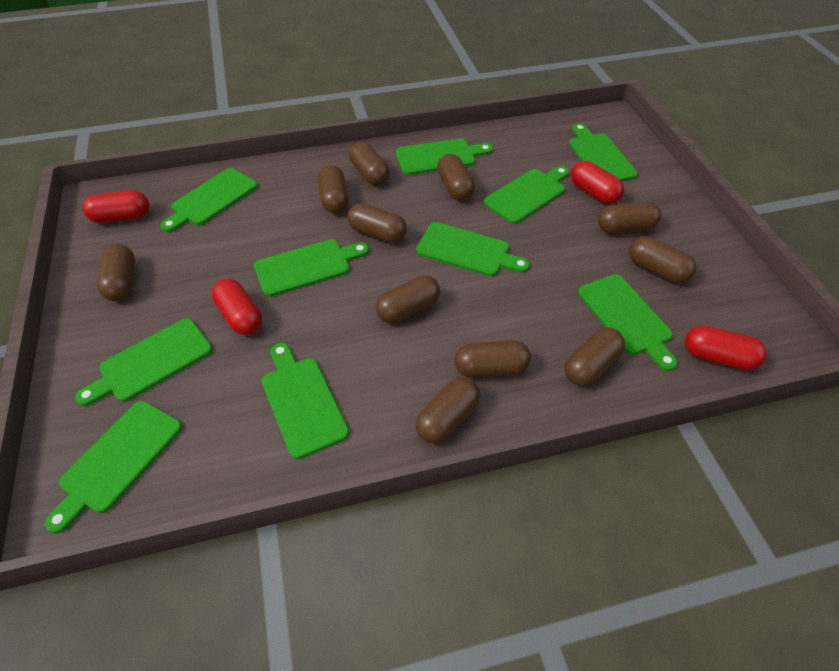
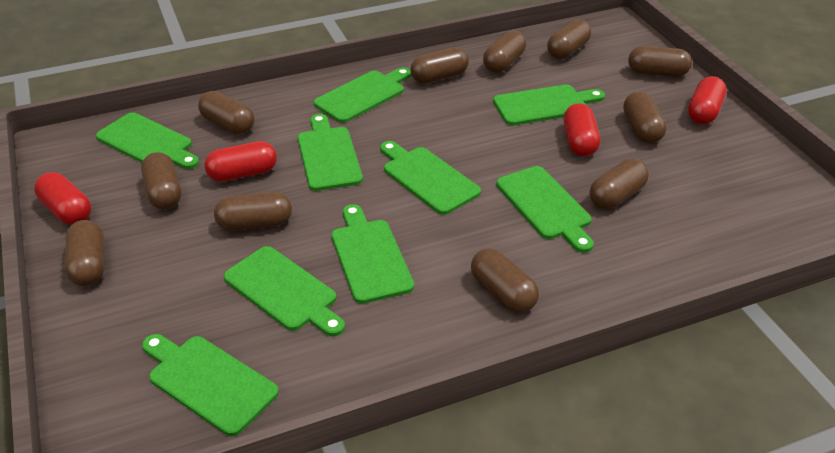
green cutting board: [45,401,182,534] [75,318,212,406] [160,168,258,233] [254,239,369,297] [261,343,349,459] [396,139,493,175] [416,222,530,276] [484,166,569,224] [569,123,638,181] [578,274,678,371] = 10 -> [96,113,199,169] [142,334,279,436] [224,246,345,337] [298,114,363,191] [314,67,411,123] [331,204,414,304] [380,141,481,215] [493,84,605,125] [496,166,594,253] = 9

